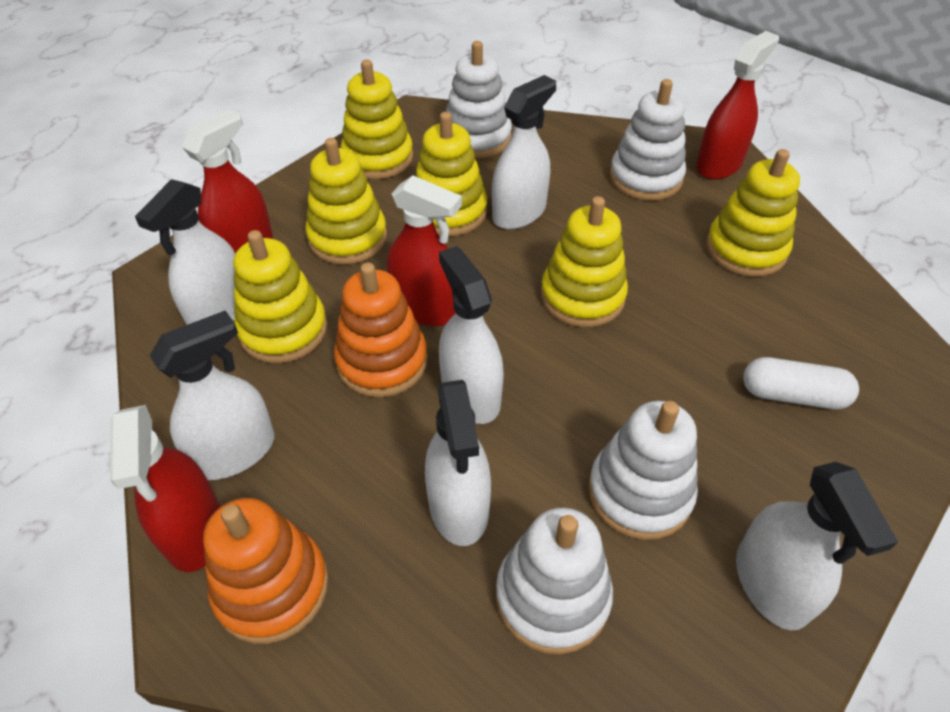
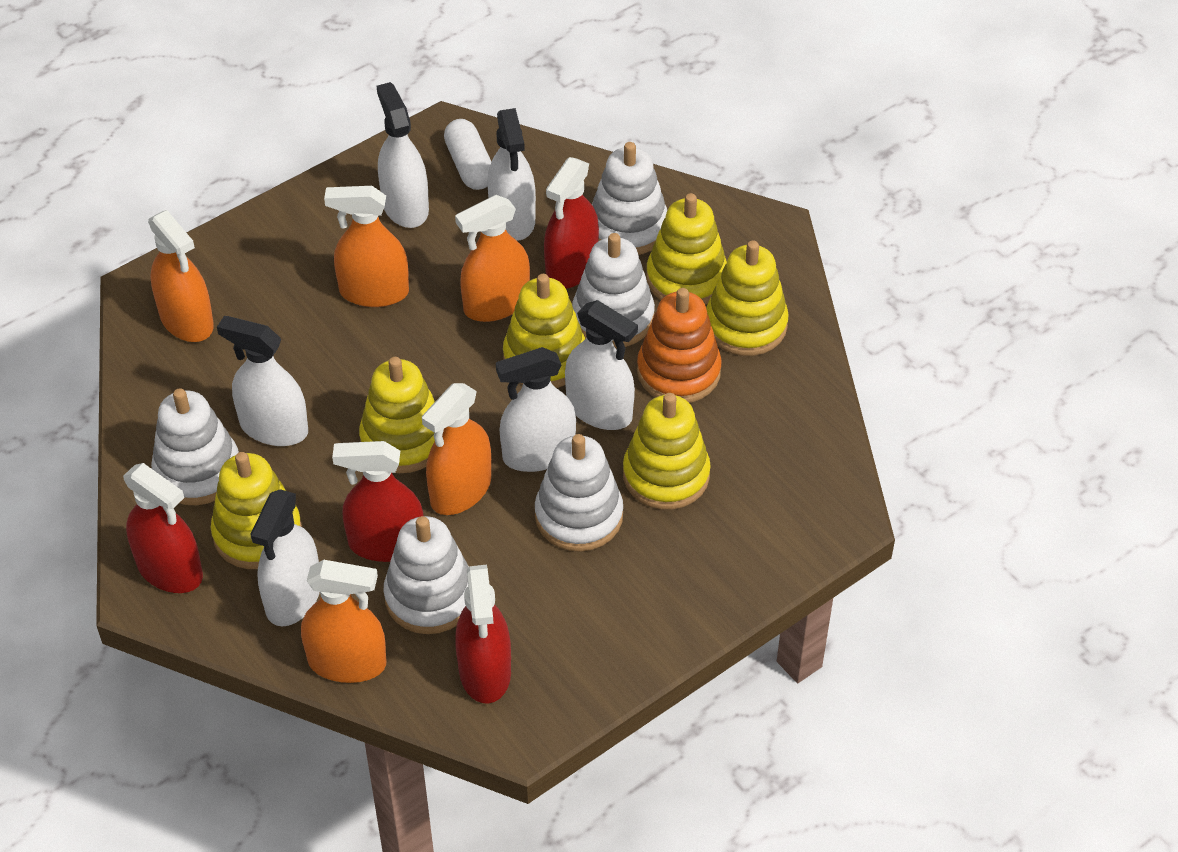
orange spray bottle: none = 0 -> [148,210,214,342] [301,560,386,683] [324,186,409,307] [422,383,491,515] [455,195,530,322] = 5
orange stacking toy: [203,498,329,644] [334,262,428,397] = 2 -> [637,288,722,403] = 1
white stacking toy: [445,41,512,158] [496,507,613,654] [588,401,698,540] [610,79,686,201] = 4 -> [151,388,239,505] [383,516,469,634] [535,434,623,552] [572,233,655,348] [592,142,667,255] = 5

